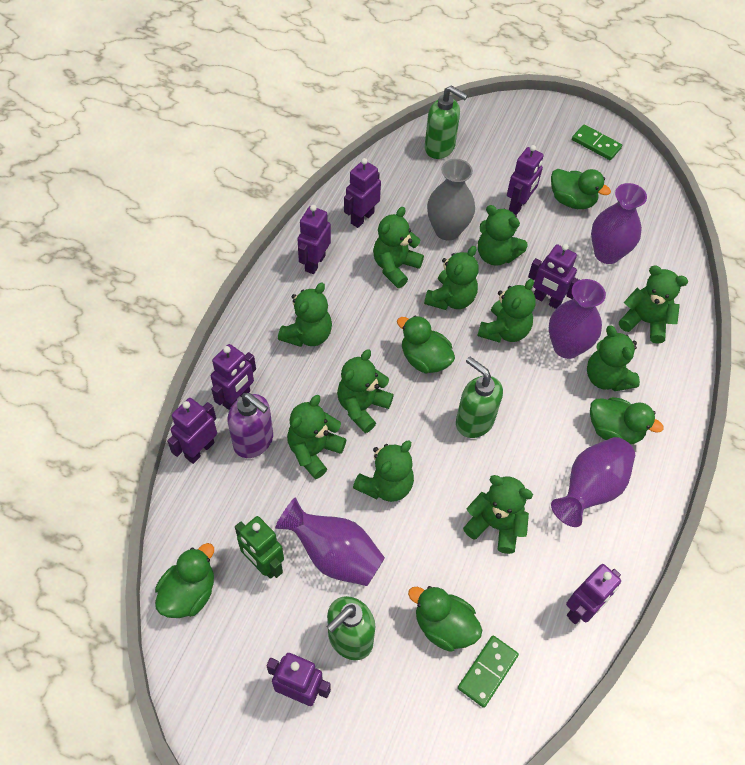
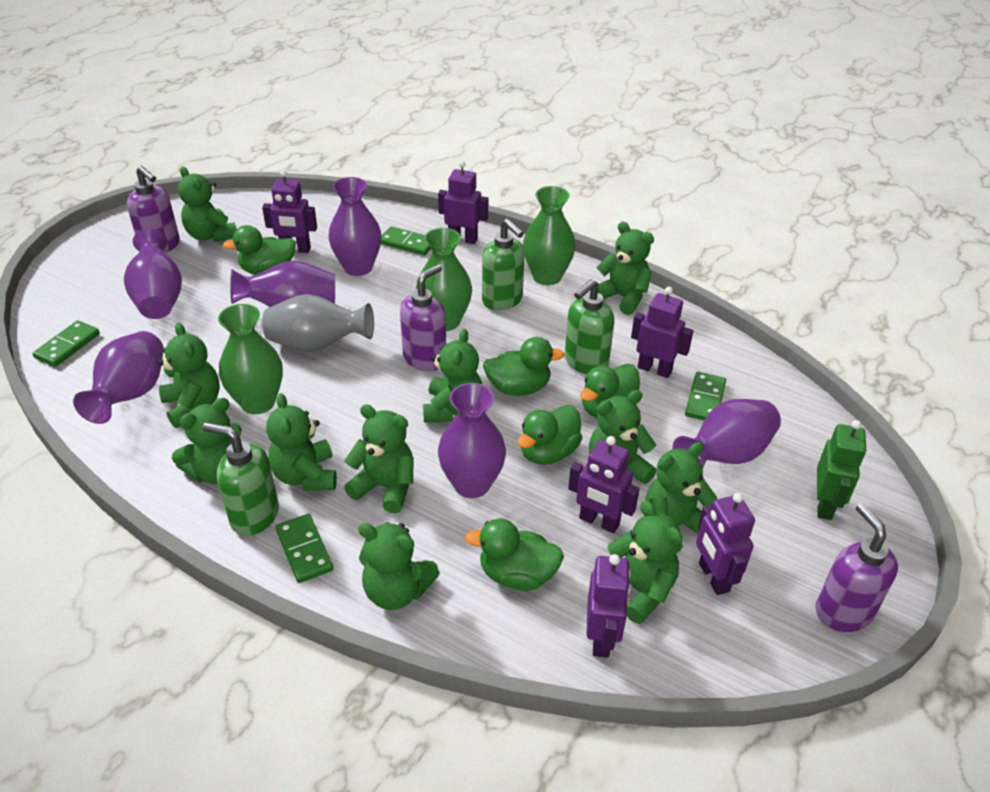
green domino: [458,635,519,708] [572,124,622,160] = 2 -> [32,320,100,367] [276,514,333,583] [381,226,430,255] [685,372,726,420] = 4
green vase: none = 0 -> [218,304,283,414] [416,228,472,331] [523,186,576,285] = 3
purple robot: [167,398,217,464] [211,344,256,410] [266,653,331,706] [298,205,331,274] [344,158,381,228] [507,145,544,215] [528,244,579,309] [566,564,621,624] = 8 -> [262,170,317,253] [438,161,488,244] [568,436,639,533] [587,554,631,658] [631,287,693,378] [696,493,755,595] = 6
purple soap dispenser: [227,393,273,458] = 1 -> [127,166,180,253] [400,264,446,371] [815,503,898,632] = 3
purple vase: [275,497,385,586] [549,279,606,359] [551,437,635,527] [591,183,647,264] = 4 -> [73,331,164,424] [124,229,182,319] [230,260,335,307] [328,177,382,276] [438,383,506,498] [672,399,781,468] = 6

